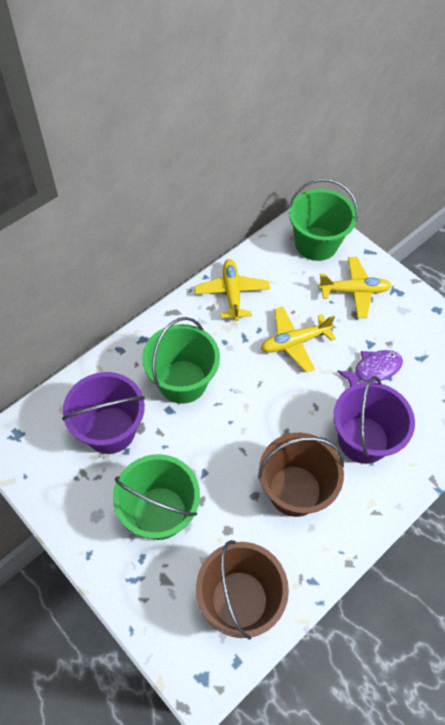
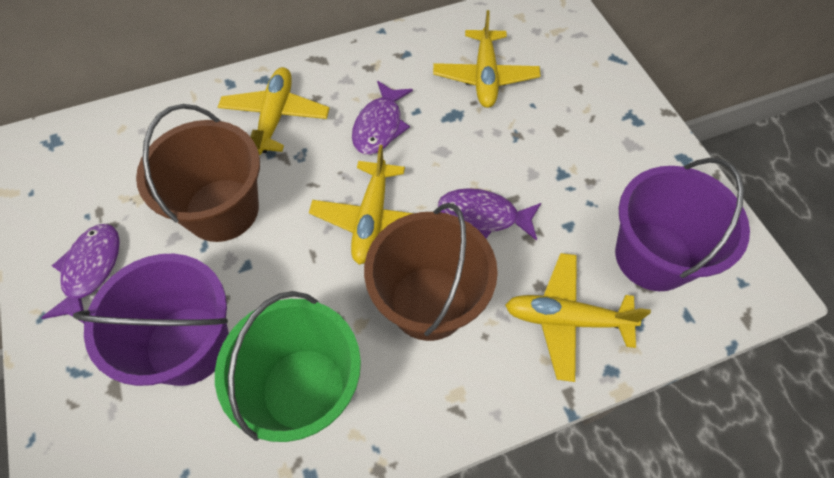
green bucket: [113,454,200,540] [142,317,220,404] [289,179,358,261] = 3 -> [215,291,361,442] = 1
purple fish: [337,350,403,387] = 1 -> [41,224,120,323] [352,81,413,155] [438,188,541,241] = 3
yellow plane: [194,259,270,321] [261,307,336,372] [318,257,392,318] = 3 -> [218,67,330,155] [309,145,414,265] [433,10,541,108] [505,253,651,382] = 4

